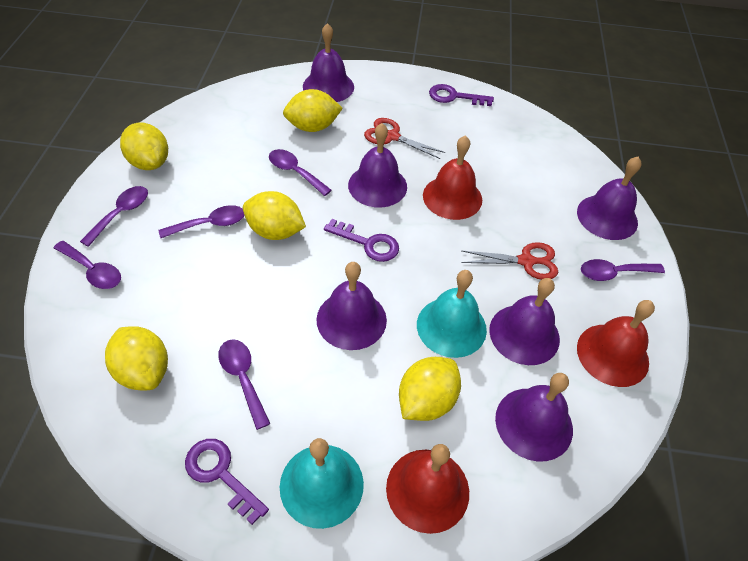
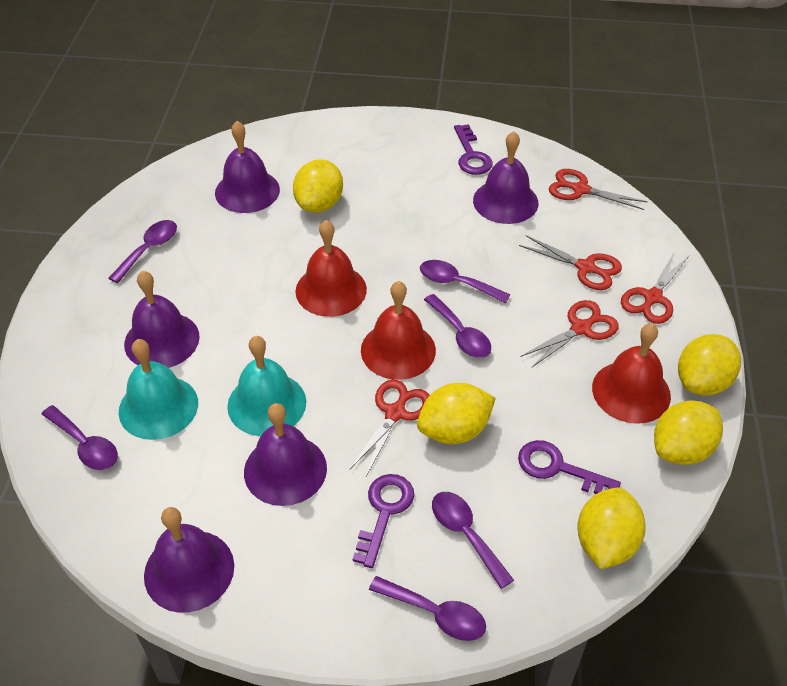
purple bell: [303,23,354,102] [317,262,387,350] [348,123,407,208] [489,278,560,365] [495,373,573,462] [577,156,642,240] = 6 -> [124,271,200,368] [144,507,234,613] [215,121,280,213] [244,403,327,506] [473,131,539,224] = 5
red scissors: [364,118,445,159] [461,242,558,280] = 2 -> [350,380,430,476] [519,235,622,290] [520,300,619,368] [549,169,648,210] [621,251,689,324] = 5

